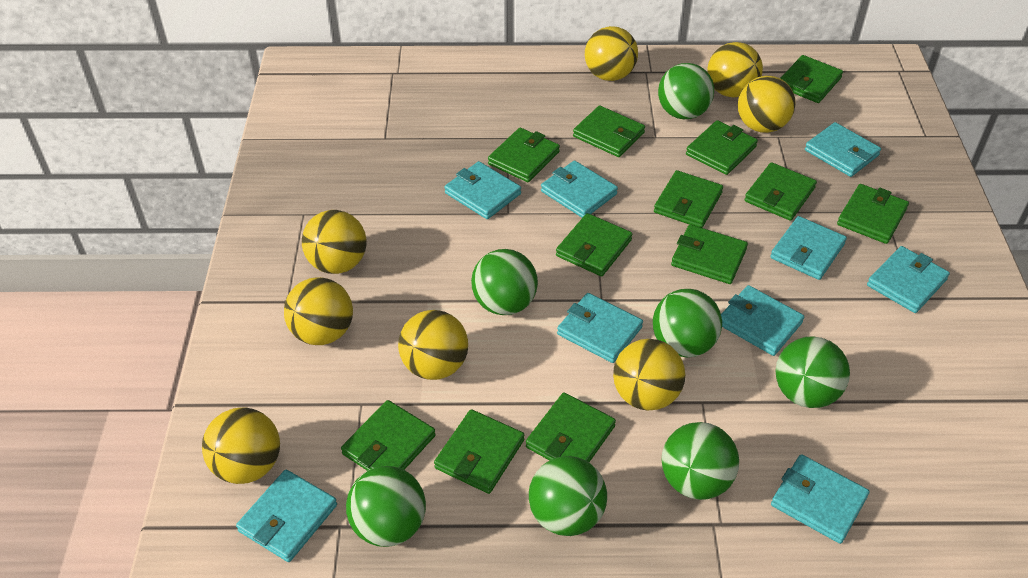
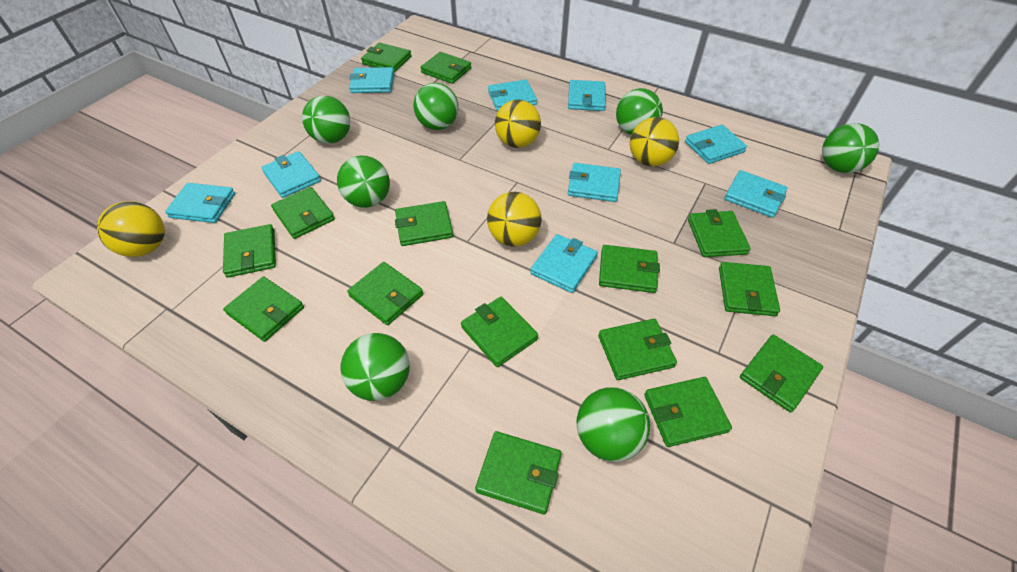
green wallet: [341,400,436,471] [434,409,524,494] [488,128,560,182] [526,393,616,462] [556,213,632,276] [573,105,645,157] [654,170,723,228] [671,225,748,284] [686,120,758,175] [744,162,817,221] [780,55,843,103] [837,184,909,244] = 12 -> [223,224,276,278] [223,276,304,342] [271,187,335,239] [347,262,423,325] [361,43,412,72] [395,201,453,246] [420,52,471,84] [461,297,538,367] [475,431,562,515] [598,319,677,380] [599,245,660,293] [644,377,732,447] [688,209,751,257] [719,262,780,316] [740,334,823,412] = 15
yellow ball: [202,408,280,484] [284,277,353,345] [302,210,366,274] [398,310,468,380] [585,26,638,81] [613,339,685,410] [707,42,763,98] [738,76,795,133] = 8 -> [97,201,165,257] [487,192,542,246] [495,100,541,148] [630,117,679,167] = 4

